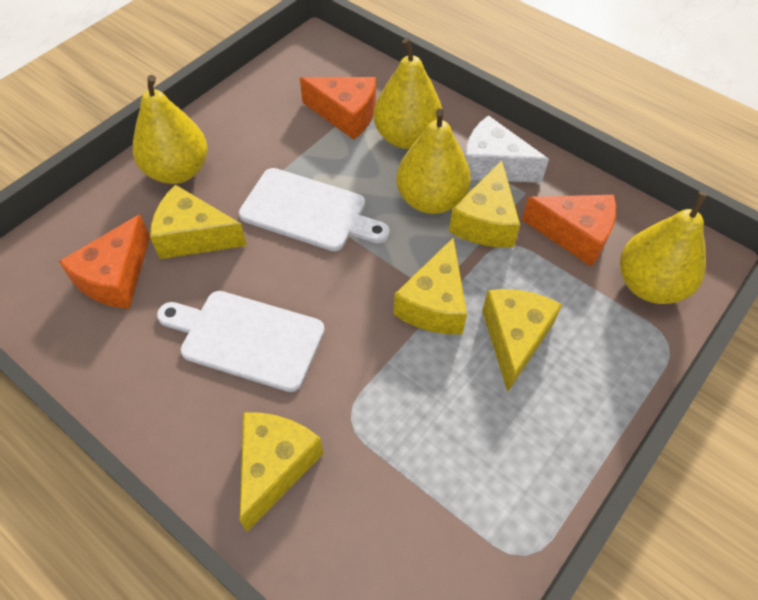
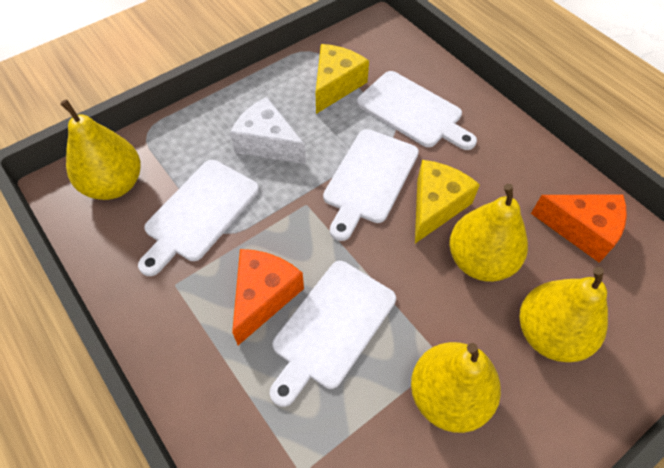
orange cheese: [58,214,150,309] [300,77,376,140] [522,195,616,267] = 3 -> [232,249,304,345] [531,195,627,263] = 2
white cutting board: [157,291,325,392] [239,168,390,251] = 2 -> [138,160,259,276] [270,261,396,407] [323,129,419,241] [357,71,477,150] = 4
yellow cheese: [150,185,247,259] [240,412,323,532] [394,237,467,334] [449,160,520,247] [482,289,562,392] = 5 -> [316,44,369,114] [415,160,480,243] = 2

